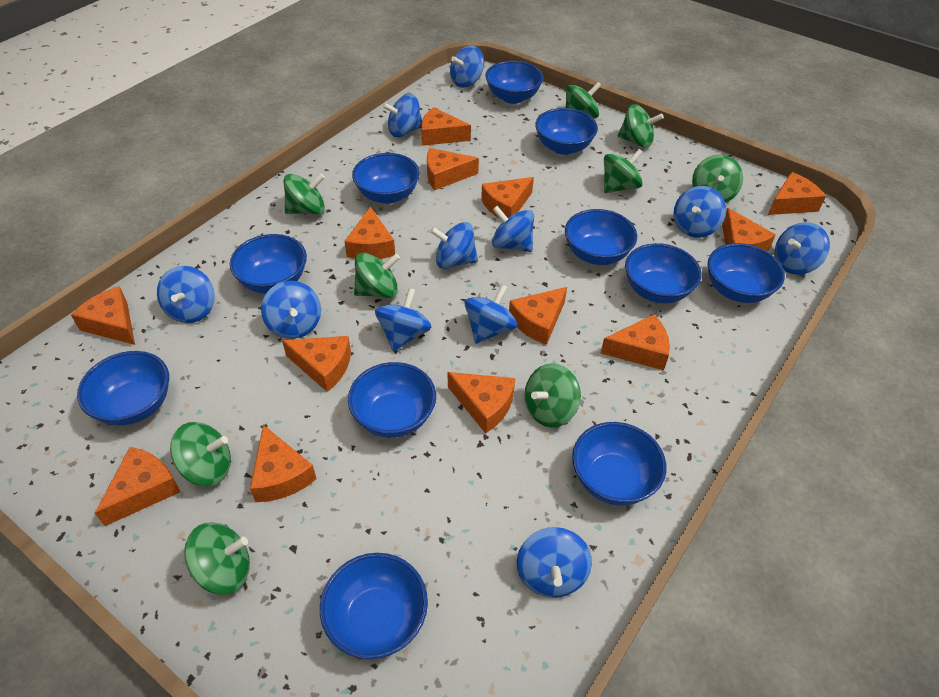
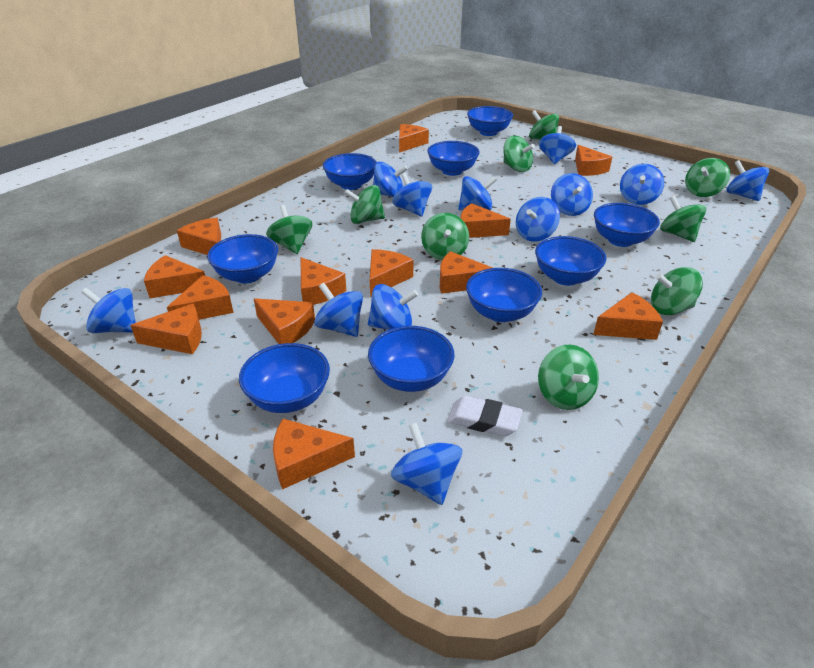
blue bowl: [77,351,169,426] [230,234,307,294] [320,553,428,659] [348,362,436,438] [352,153,420,204] [485,61,543,104] [535,108,598,155] [565,209,637,265] [572,422,666,506] [625,243,702,303] [708,243,785,303] = 11 -> [207,234,278,284] [239,343,330,413] [323,153,377,190] [368,326,455,392] [427,141,480,176] [466,268,542,322] [467,106,513,136] [535,236,606,286] [594,203,660,247] = 9
blue spinning top: [157,266,215,323] [261,281,321,339] [375,288,431,352] [383,94,422,137] [430,222,478,269] [450,46,484,88] [465,285,517,344] [492,206,534,252] [517,527,592,598] [674,186,726,238] [775,222,830,275] = 11 -> [81,288,136,333] [314,283,363,337] [368,284,418,330] [373,162,408,197] [391,423,462,505] [393,173,432,216] [458,176,497,210] [516,197,560,242] [539,126,576,164] [551,173,593,216] [620,164,665,205] [726,160,769,201] = 12
white eraser: none = 0 -> [447,396,523,436] = 1

